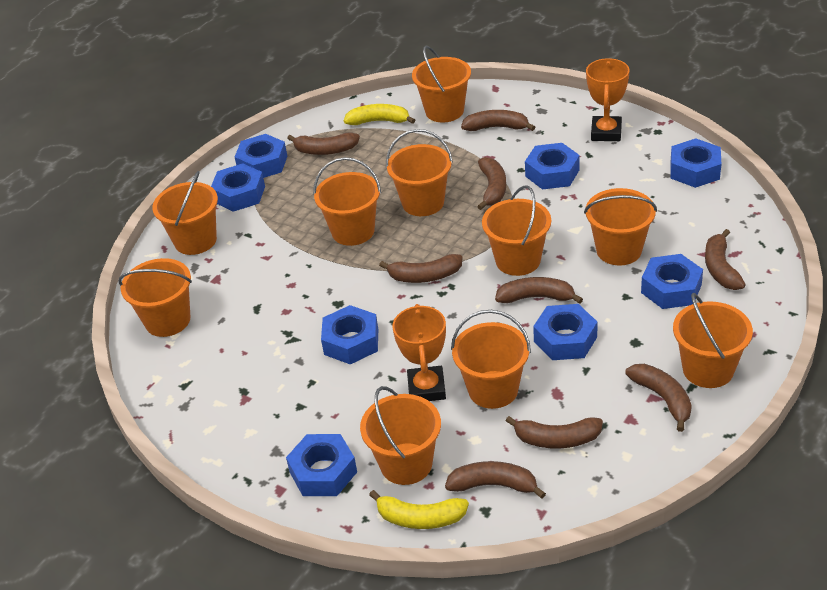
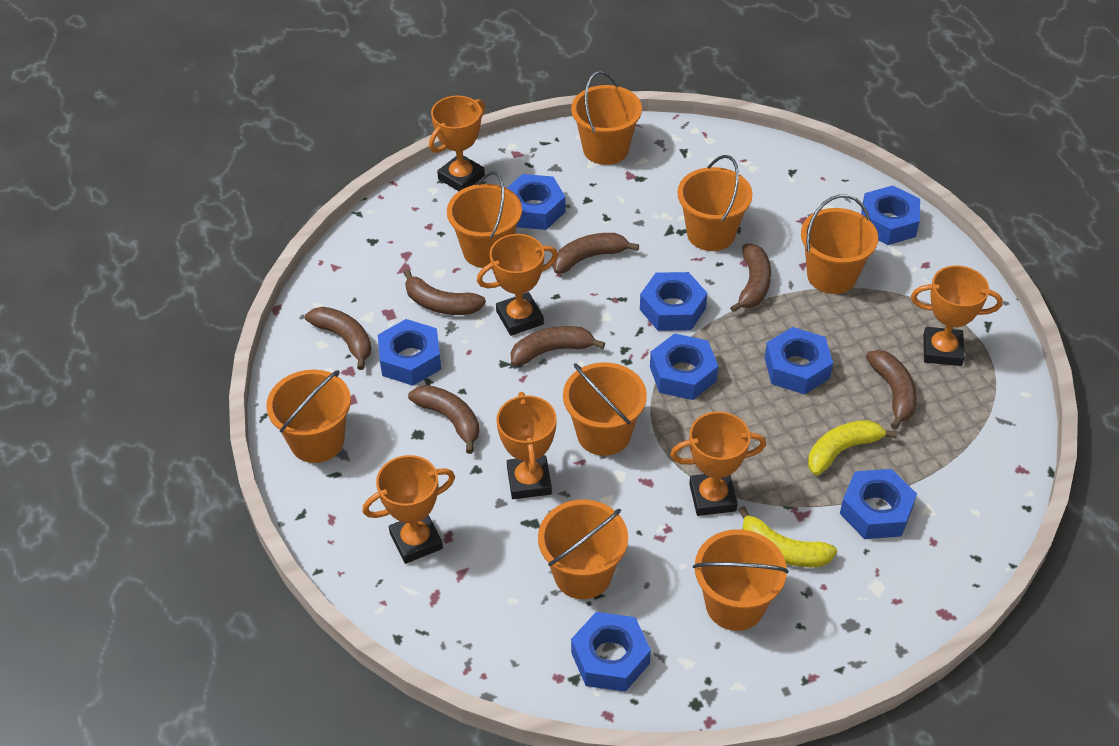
brown banana: [287,132,360,155] [379,254,462,283] [445,461,546,499] [461,110,535,131] [477,157,506,210] [495,277,583,304] [506,416,603,449] [625,364,692,432] [705,229,745,290] = 9 -> [305,307,371,370] [403,269,486,315] [408,385,479,454] [511,326,605,366] [553,233,639,274] [730,244,771,313] [866,350,917,430] = 7
orange bucket: [118,258,192,337] [152,171,218,255] [313,157,381,246] [360,386,441,485] [386,129,453,216] [412,46,471,123] [451,310,531,409] [482,186,551,276] [584,188,657,265] [673,293,753,388] = 10 -> [266,369,351,463] [447,171,522,268] [538,499,628,599] [563,362,647,456] [571,71,642,165] [677,155,753,251] [693,529,788,631] [801,194,878,294] = 8
orange trophy: [392,304,446,401] [586,58,630,141] = 2 -> [363,455,455,564] [429,96,485,191] [477,234,558,336] [497,392,556,499] [670,412,766,516] [911,266,1003,366] = 6

